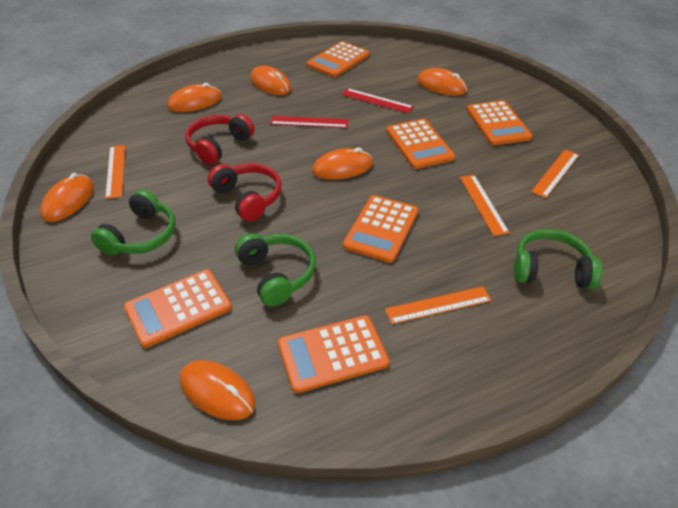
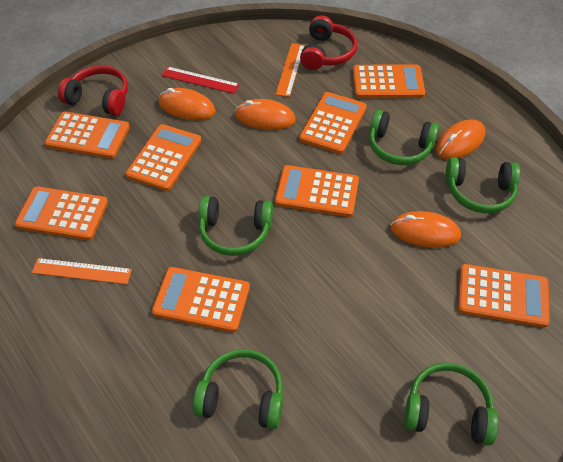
green headphones: [91,189,176,256] [235,233,316,307] [514,229,602,289] = 3 -> [193,349,283,429] [199,196,273,256] [369,110,439,165] [404,362,498,446] [445,157,520,213] = 5
orange calculator: [124,269,232,348] [278,315,389,393] [307,41,369,77] [343,195,418,263] [386,119,455,169] [467,100,532,146] = 6 -> [15,186,108,240] [45,112,130,159] [126,124,201,191] [152,267,250,332] [275,165,359,217] [299,92,367,154] [353,64,425,98] [458,264,550,328] = 8
orange mouse: [40,173,94,222] [168,83,221,112] [180,360,256,420] [250,66,291,95] [312,148,373,180] [417,68,467,96] = 6 -> [158,88,216,120] [235,99,296,130] [390,211,461,248] [435,119,485,160] = 4
orange ruler: [105,145,125,199] [385,286,491,324] [460,175,510,236] [531,149,579,198] = 4 -> [32,258,132,284] [276,43,305,97] = 2
red ruler: [270,116,348,128] [342,88,414,114] = 2 -> [161,66,240,94] = 1

